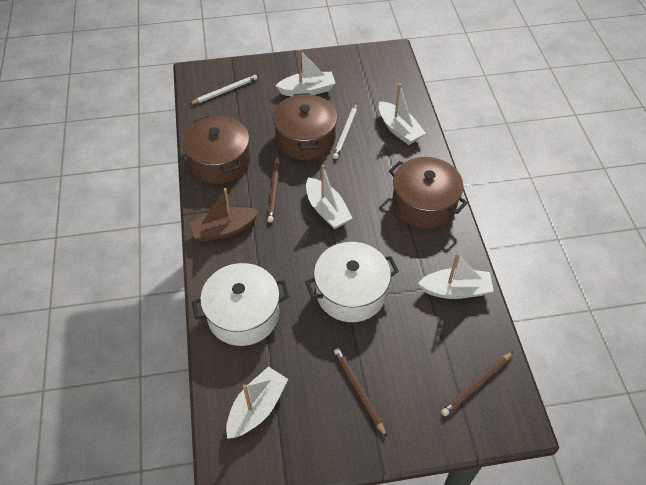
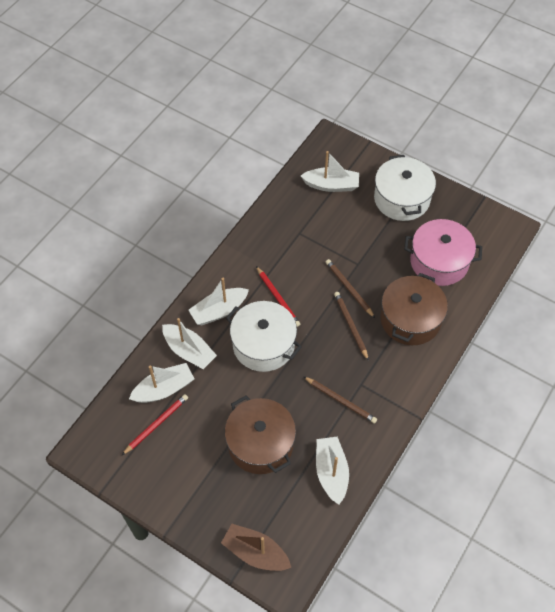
brown pot: [182,116,250,184] [273,93,337,160] [389,157,468,229] = 3 -> [225,396,296,474] [380,273,448,345] = 2
pink pot: none = 0 -> [404,219,482,286] = 1
red pencil: none = 0 -> [122,394,188,455] [256,266,300,327] = 2
white pencil: [190,75,257,104] [333,104,357,159] = 2 -> none = 0

